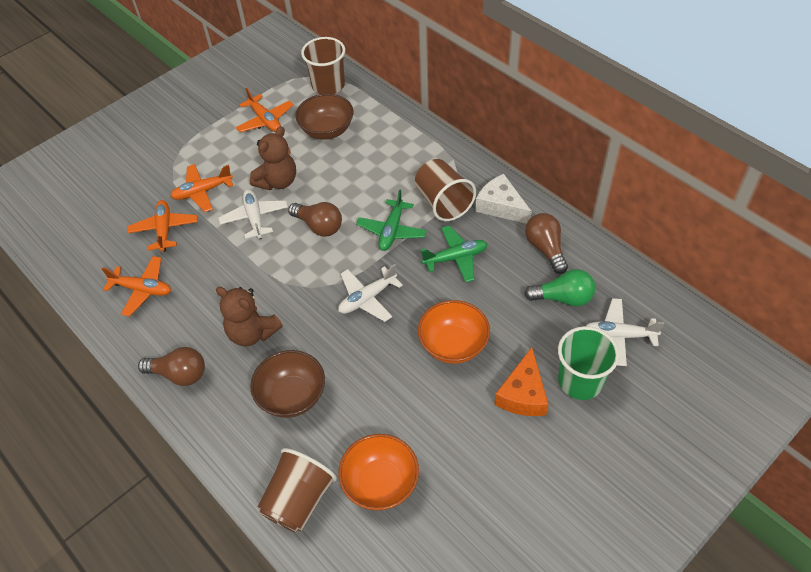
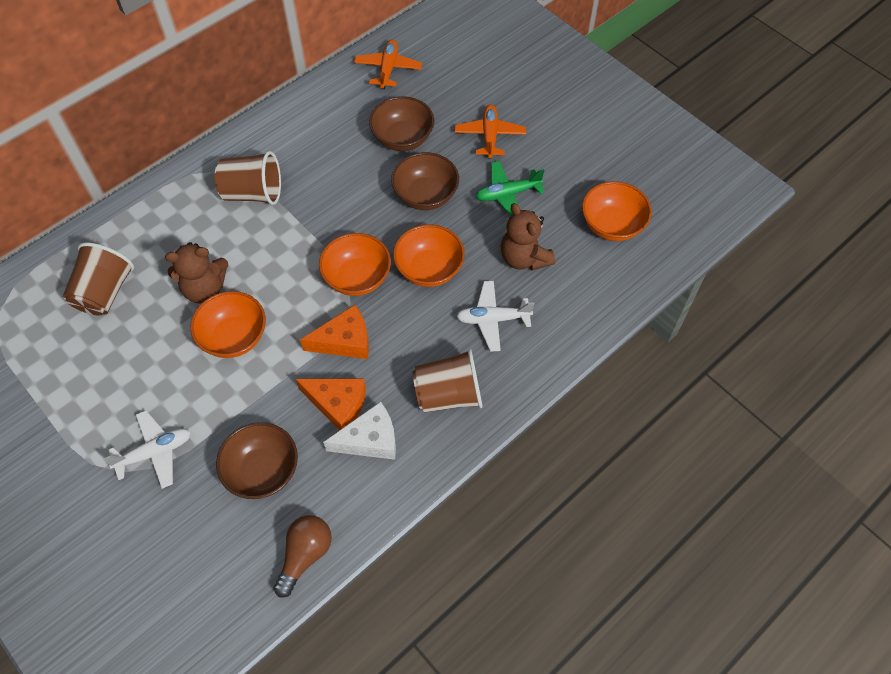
brown bowl: [250,350,325,418] [295,94,354,140] = 2 -> [216,422,298,499] [369,96,434,151] [391,152,459,210] = 3
brown light bulb: [138,347,205,386] [288,202,342,237] [525,213,568,274] = 3 -> [273,515,332,598] = 1
green cup: [558,326,619,400] = 1 -> none = 0
green light bulb: [524,269,595,307] = 1 -> none = 0
green plane: [356,190,427,251] [420,225,487,283] = 2 -> [476,161,545,216] = 1
orange bowl: [338,434,419,510] [418,300,490,364] = 2 -> [190,291,266,358] [319,233,391,296] [393,224,465,287] [582,181,652,241] = 4
orange cheese: [494,347,549,416] = 1 -> [296,378,366,430] [300,305,369,359] = 2
orange plane: [102,256,171,317] [127,200,198,252] [170,164,233,212] [236,88,294,132] = 4 -> [354,40,422,89] [455,105,526,159] = 2
white plane: [218,189,288,239] [338,264,403,322] [586,298,664,366] = 3 -> [103,410,191,489] [456,281,534,352] = 2

